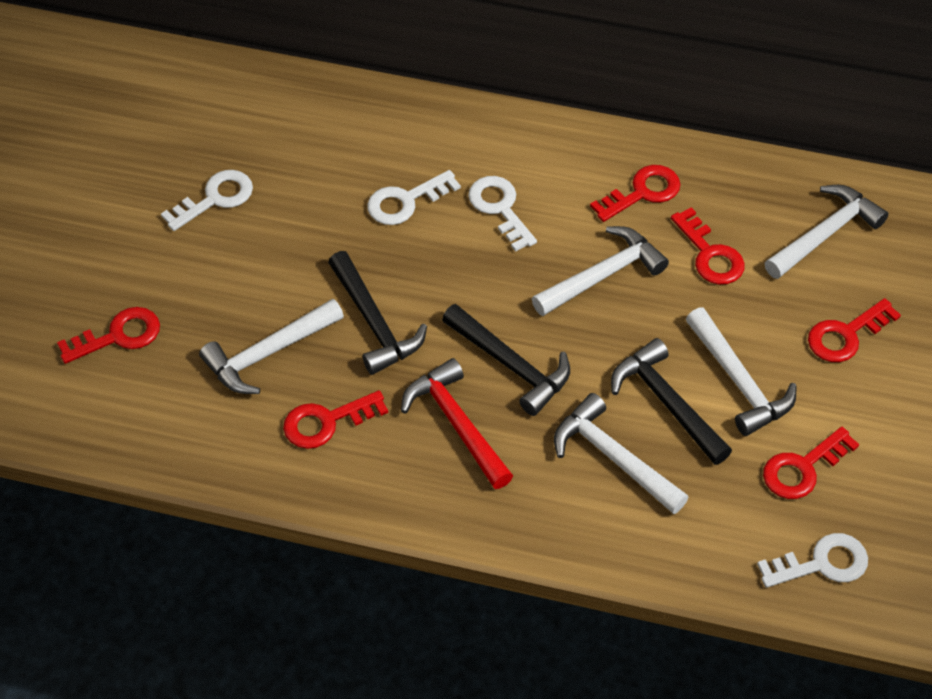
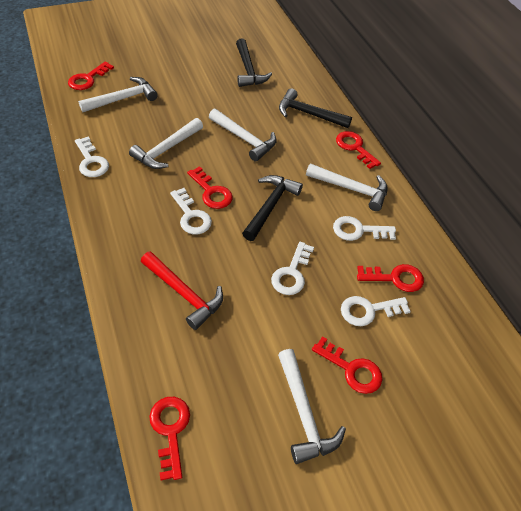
white key: [161,170,253,231] [367,170,461,225] [468,176,537,252] [757,533,868,588] = 4 -> [75,136,109,177] [170,188,212,234] [271,242,314,295] [333,216,396,241] [341,296,411,326] = 5

